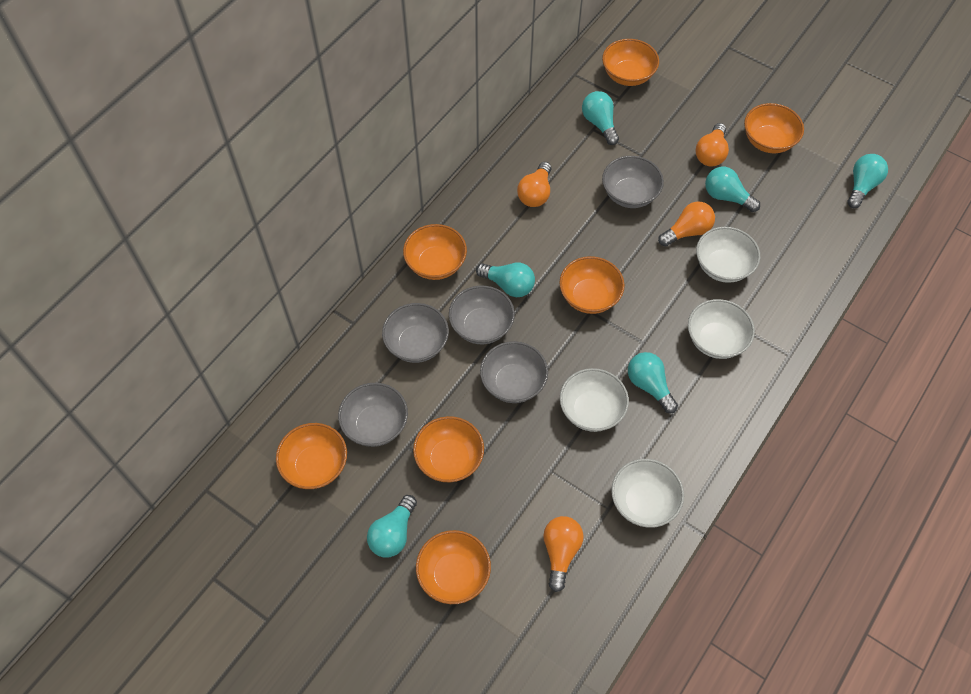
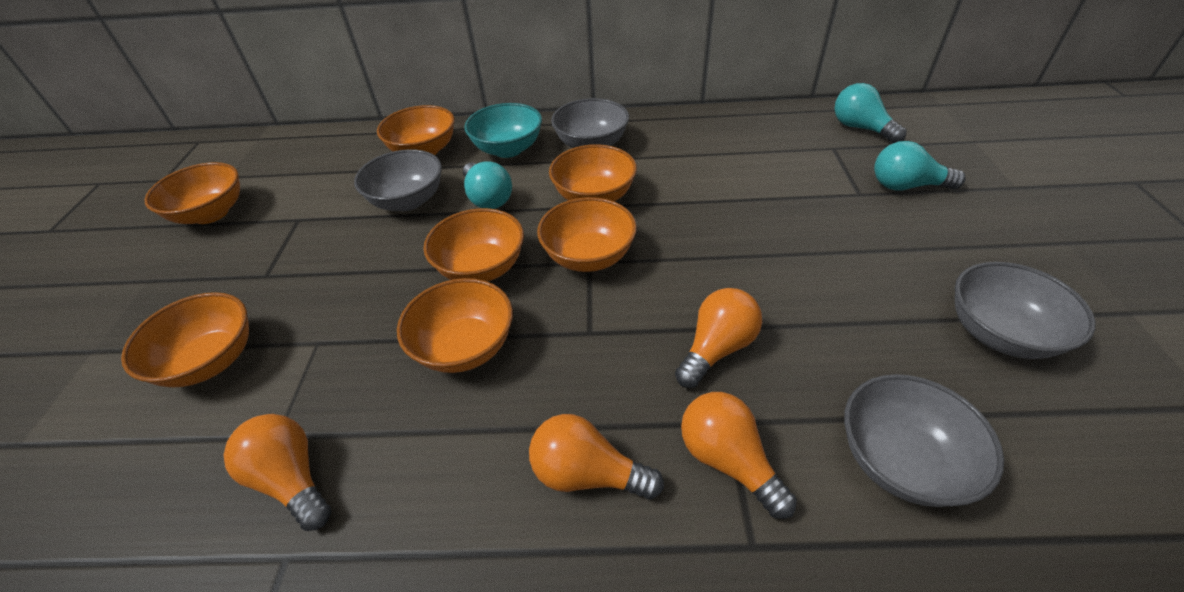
grey bowl: [338,383,408,447] [382,303,449,363] [449,286,515,344] [480,341,548,403] [602,156,664,208] = 5 -> [354,149,442,211] [551,98,629,148] [844,374,1004,507] [955,262,1096,359] = 4
turquoise bowl: none = 0 -> [464,103,542,158] = 1
turquoise light bulb: [367,495,417,557] [476,262,535,297] [582,91,619,145] [628,352,678,413] [705,167,760,212] [848,154,888,208] = 6 -> [463,162,512,209] [835,83,907,143] [874,141,965,190] = 3
white bowl: [560,368,629,432] [611,459,684,528] [688,299,755,359] [696,227,760,283] = 4 -> none = 0

